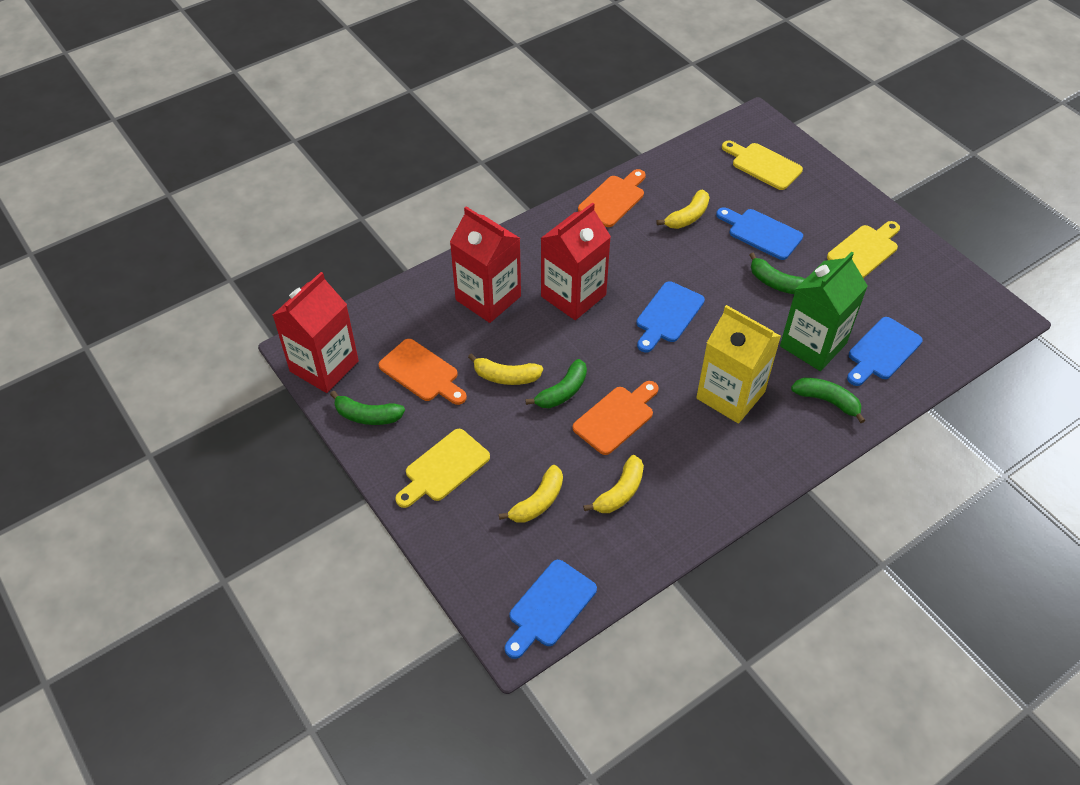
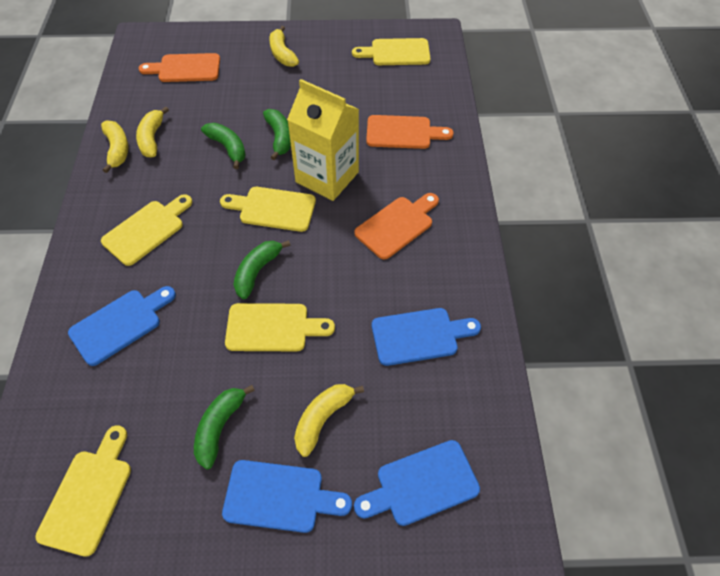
green carton: [780,252,868,371] = 1 -> none = 0
red carton: [273,272,359,393] [450,206,521,323] [541,202,611,320] = 3 -> none = 0
yellow cutting board: [395,429,490,508] [722,141,803,190] [827,221,900,278] = 3 -> [36,425,131,557] [101,194,193,266] [220,187,316,232] [225,303,335,351] [352,38,431,65] = 5

